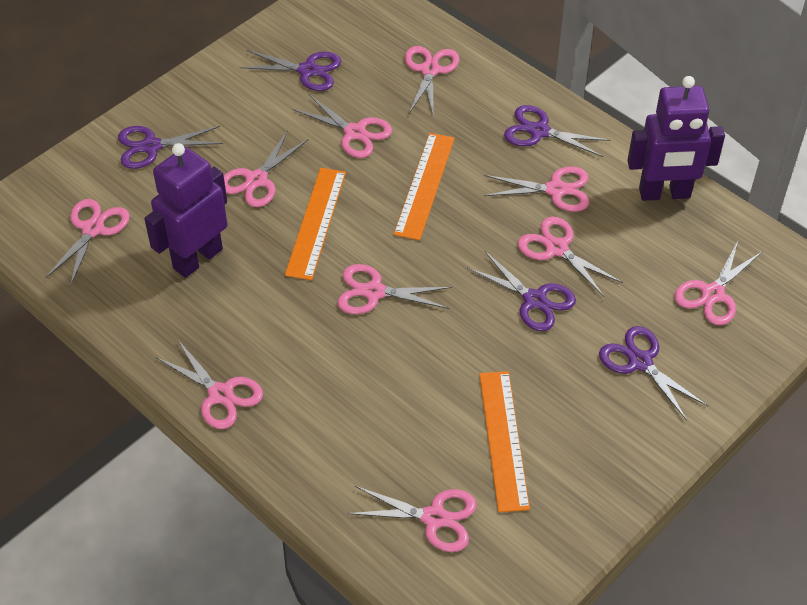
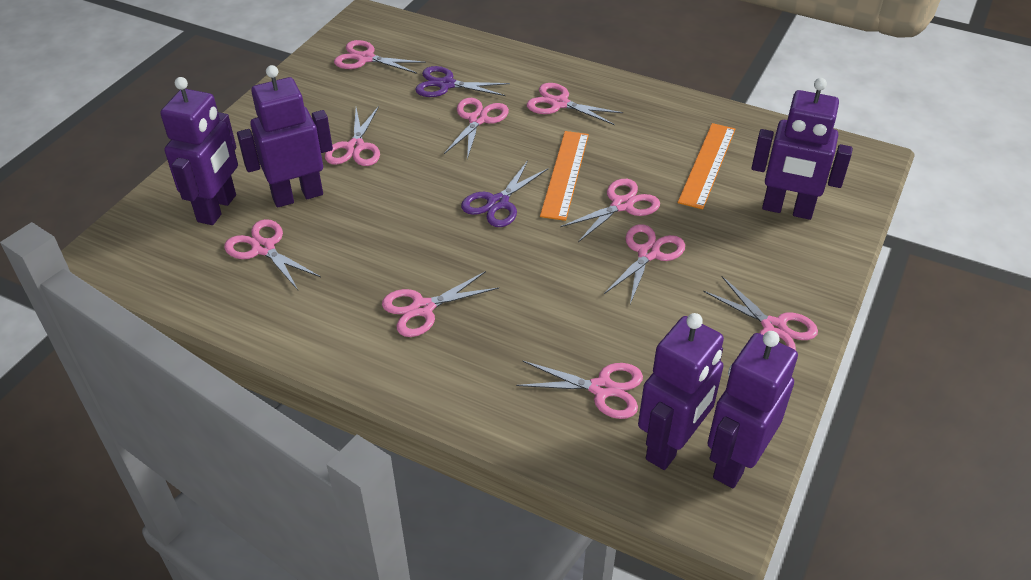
orange ruler: [285,168,346,280] [394,133,455,240] [479,371,530,512] = 3 -> [540,131,589,221] [678,123,735,209] = 2
purple robot: [144,143,228,278] [627,76,725,201] = 2 -> [160,77,238,225] [237,65,333,208] [638,313,724,470] [708,331,798,488] [752,78,853,220] = 5
purple scissors: [118,126,223,169] [240,50,341,91] [467,250,576,331] [504,105,611,157] [599,326,708,421] = 5 -> [415,66,510,97] [461,160,549,227] = 2

